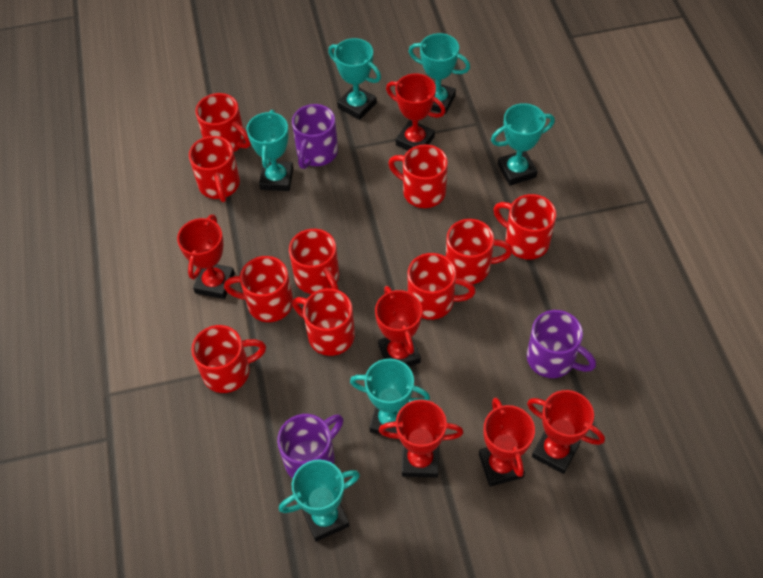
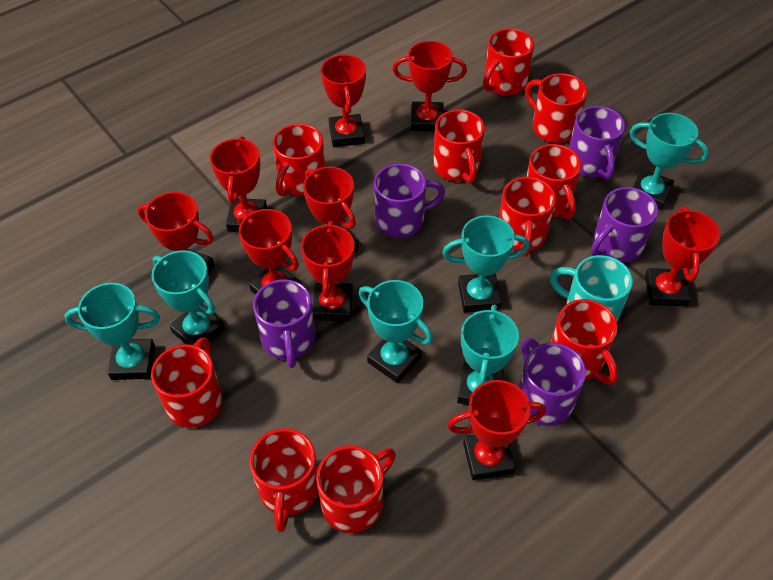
purple mug: [277,414,343,479] [292,104,338,169] [527,310,596,378] = 3 -> [253,279,315,368] [374,163,445,238] [519,338,586,426] [569,106,625,180] [591,187,658,263] = 5
red trophy: [177,214,235,299] [375,286,422,367] [379,400,463,478] [386,73,445,150] [479,398,535,487] [527,390,605,474] = 6 -> [137,192,215,274] [210,136,267,232] [237,209,301,295] [301,221,355,321] [303,167,358,252] [321,54,366,147] [393,41,467,132] [447,380,546,480] [645,207,720,306] = 9
turquoise mug: none = 0 -> [550,255,633,323] = 1

